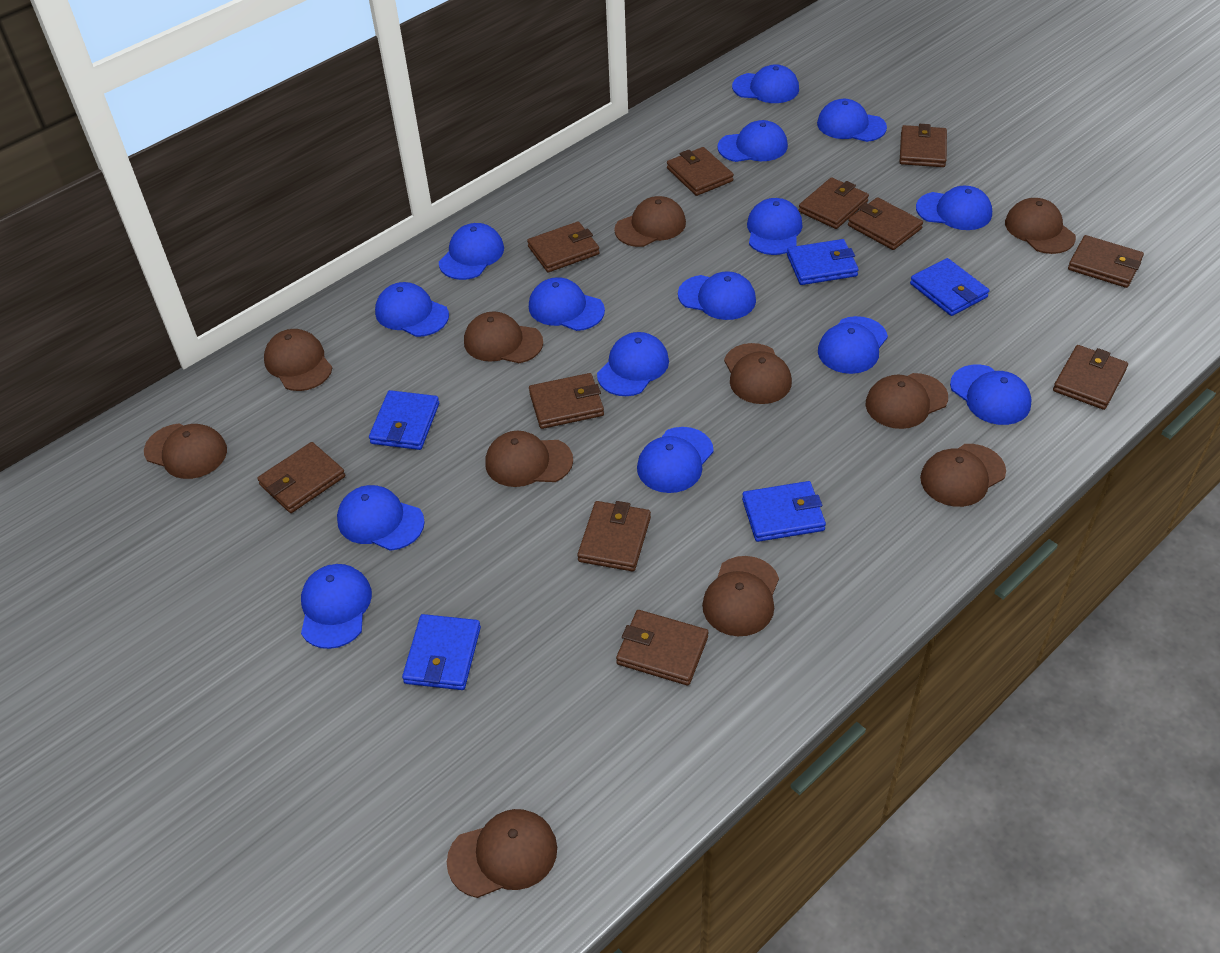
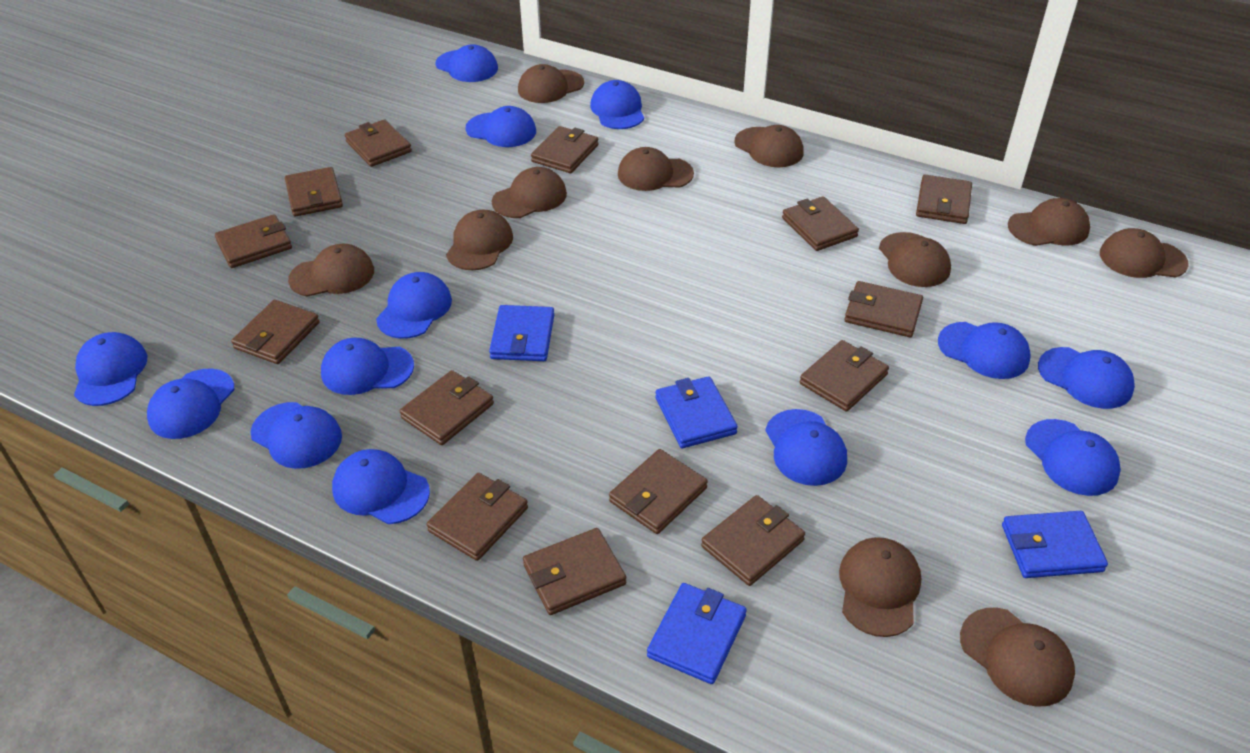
blue cap: [301,564,372,649] [337,485,425,551] [375,282,449,337] [439,223,504,280] [529,277,605,331] [597,332,669,396] [637,427,714,493] [678,271,756,320] [717,120,788,162] [732,64,799,103] [747,198,803,255] [817,99,887,142] [818,316,888,374] [916,186,992,230] [950,365,1032,425] = 15 -> [74,332,147,406] [147,369,234,439] [251,402,342,469] [321,338,414,395] [332,449,430,524] [376,272,452,339] [435,44,498,82] [466,106,536,147] [590,80,644,129] [765,409,847,486] [938,322,1031,379] [1025,419,1121,496] [1038,347,1135,409] = 13
blue wallet: [369,390,439,450] [402,614,481,690] [742,481,826,542] [787,239,859,285] [910,258,989,316] = 5 -> [489,305,554,361] [647,583,747,684] [655,376,738,448] [1002,511,1108,578] = 4
brown wallet: [257,442,345,513] [527,222,600,272] [529,373,604,429] [577,501,651,571] [616,610,708,685] [667,147,734,196] [799,177,869,229] [848,197,923,250] [900,124,947,167] [1053,345,1128,410] [1068,235,1144,288] = 11 -> [215,214,292,268] [231,300,320,364] [285,167,343,216] [345,119,412,167] [400,370,494,445] [427,473,528,561] [523,528,626,615] [531,126,599,173] [609,449,708,534] [701,495,805,586] [782,196,859,251] [800,340,889,412] [844,281,923,337] [916,175,972,224] = 14

